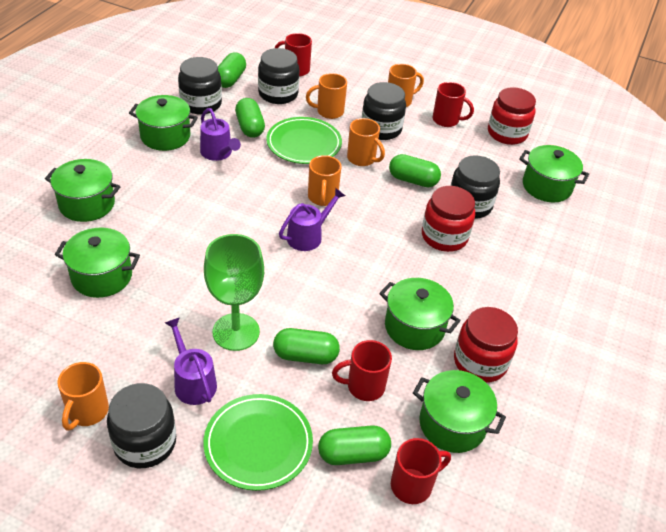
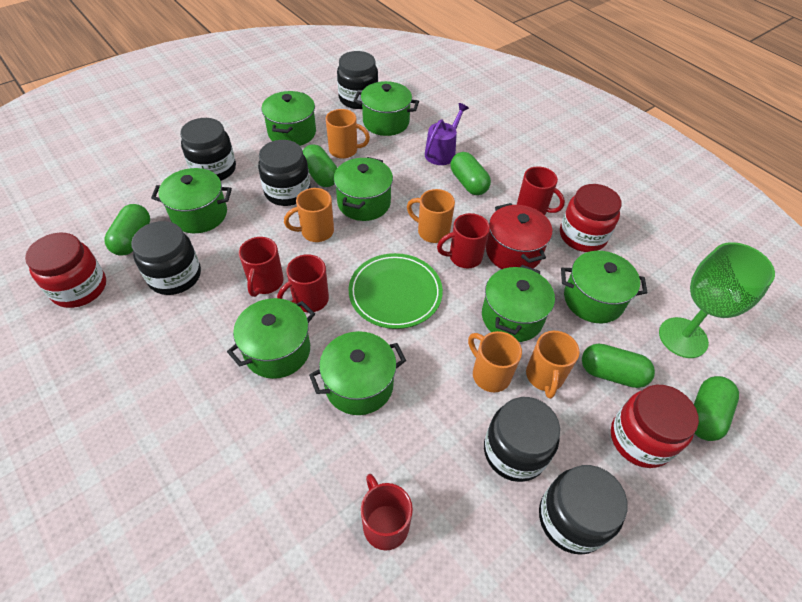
black jar: [107,383,176,468] [178,57,222,114] [258,48,299,104] [362,82,406,140] [450,155,500,219] = 5 -> [131,221,201,295] [180,118,236,181] [258,140,310,206] [337,51,378,109] [484,397,560,482] [539,465,628,555] = 6
green plate: [203,394,313,491] [266,117,342,164] = 2 -> [349,253,443,329] = 1
green pot: [45,159,121,222] [55,228,140,298] [129,95,198,151] [379,278,461,350] [413,370,506,453] [519,145,589,202] = 6 -> [151,168,232,233] [227,298,315,379] [262,91,316,146] [309,331,406,415] [334,157,393,221] [353,81,419,136] [482,265,555,342] [561,251,647,323] = 8
purple watering can: [165,317,217,405] [200,108,241,161] [279,188,345,251] = 3 -> [425,103,469,165] = 1
red mug: [275,33,312,77] [332,340,392,401] [391,438,451,504] [433,82,474,127] = 4 -> [239,237,284,297] [277,254,329,312] [361,474,413,551] [437,213,490,268] [517,166,565,215] = 5
red pot: none = 0 -> [486,203,552,269] = 1

